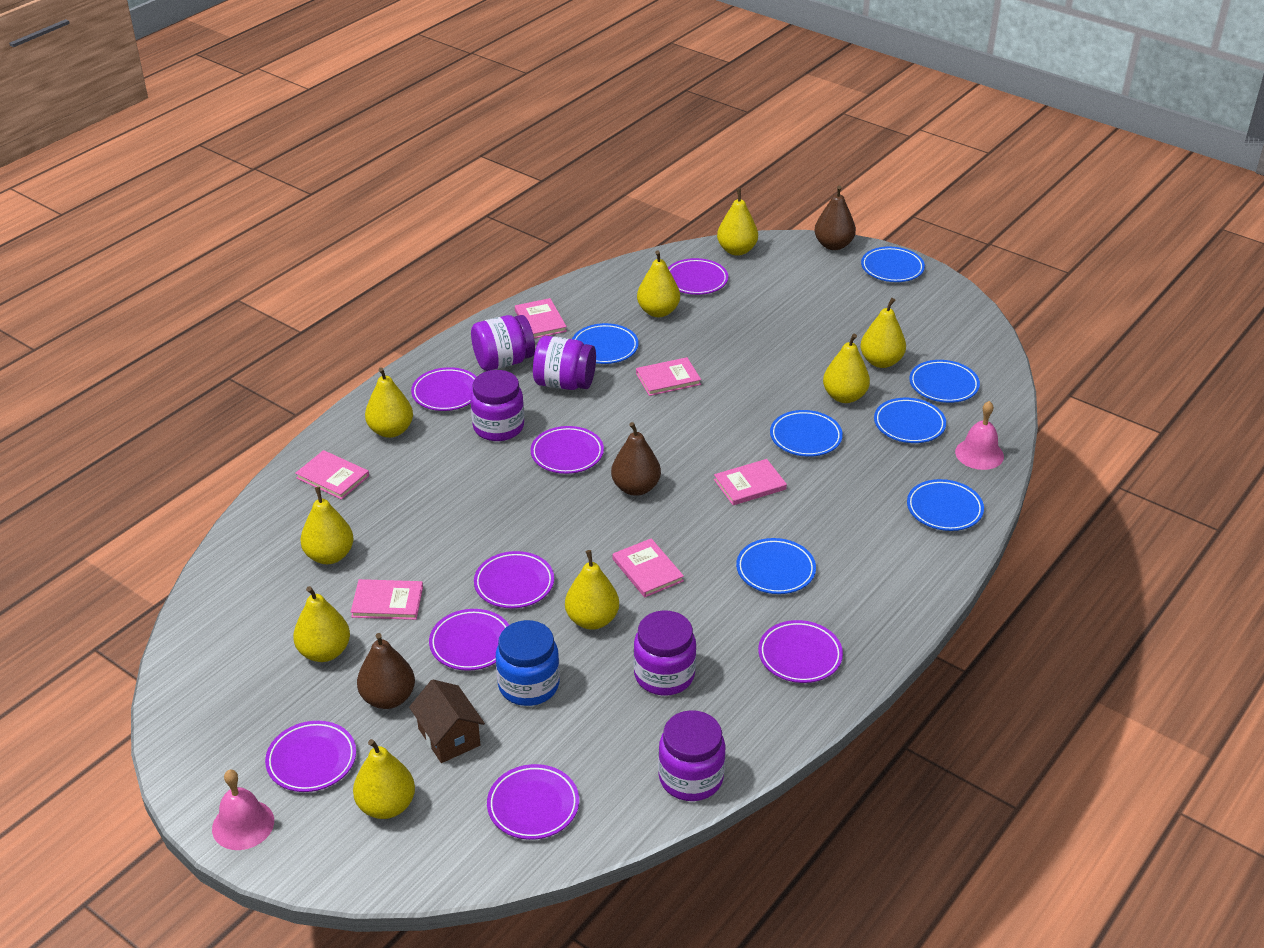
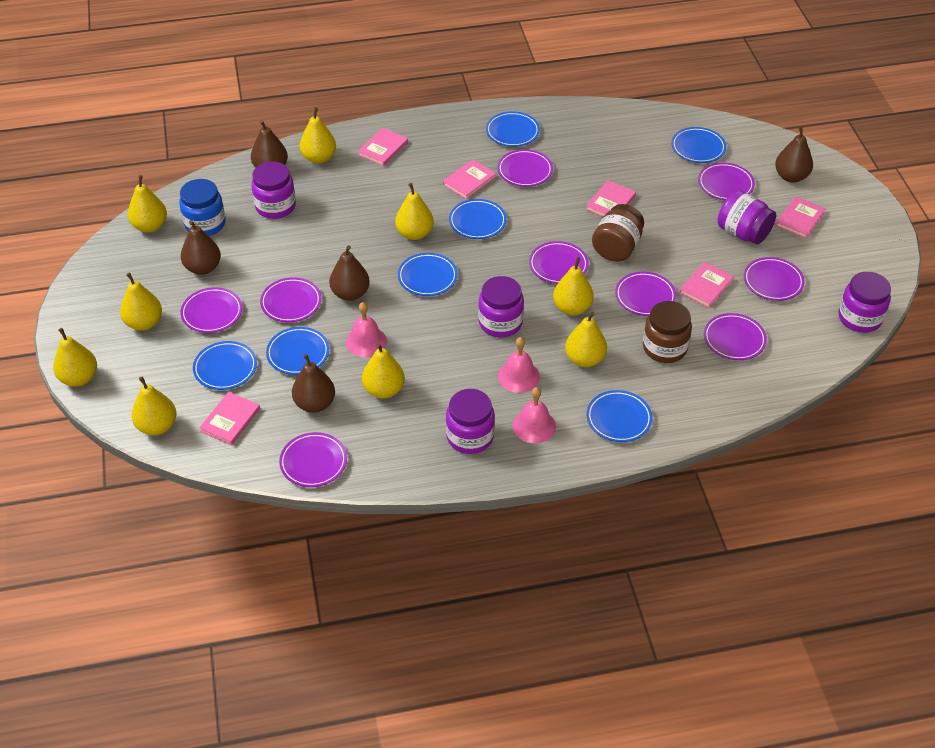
brown house: [409,679,485,763] = 1 -> none = 0
brown jar: none = 0 -> [592,204,644,262] [643,301,692,363] = 2
brown pear: [357,633,415,709] [611,422,661,496] [814,186,856,250] = 3 -> [181,220,221,275] [251,120,288,168] [292,354,335,413] [329,245,370,301] [775,126,813,182] = 5
pink bell: [212,770,274,850] [955,401,1004,470] = 2 -> [346,302,387,357] [498,337,540,393] [513,387,556,443] = 3
purple plate: [265,721,356,792] [411,367,477,411] [429,609,509,671] [474,551,554,608] [487,764,579,840] [531,426,604,474] [668,258,728,295] [758,620,843,683] = 8 -> [180,287,242,333] [260,277,321,322] [279,432,347,487] [498,149,553,187] [529,241,589,284] [615,272,676,316] [698,163,755,200] [704,313,767,360] [744,257,805,301] = 9

